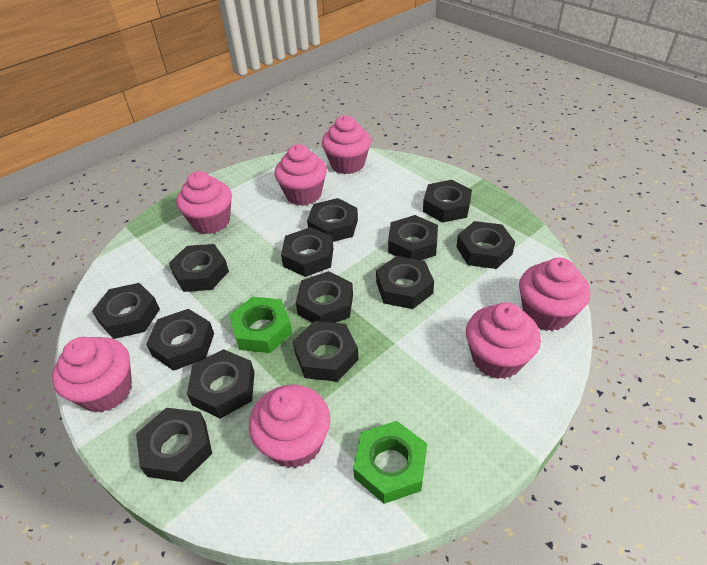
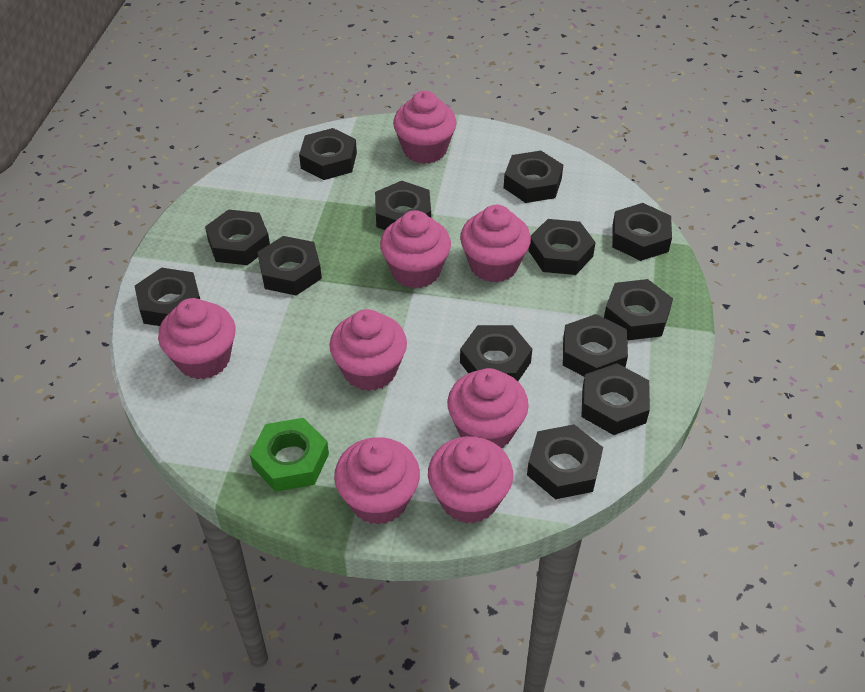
green nut: [229,297,292,353] [353,421,427,504] = 2 -> [250,418,329,492] = 1
pink cupcake: [52,337,132,412] [176,171,232,234] [249,385,330,468] [274,144,327,206] [322,116,371,174] [466,302,541,379] [519,258,590,331] = 7 -> [158,298,235,379] [329,309,407,391] [334,437,420,525] [380,210,451,289] [393,91,456,164] [428,436,513,524] [447,368,529,448] [460,205,531,282] = 8

